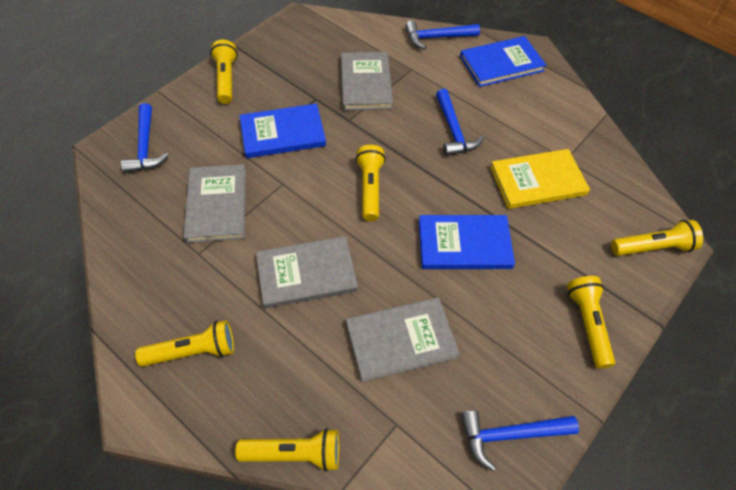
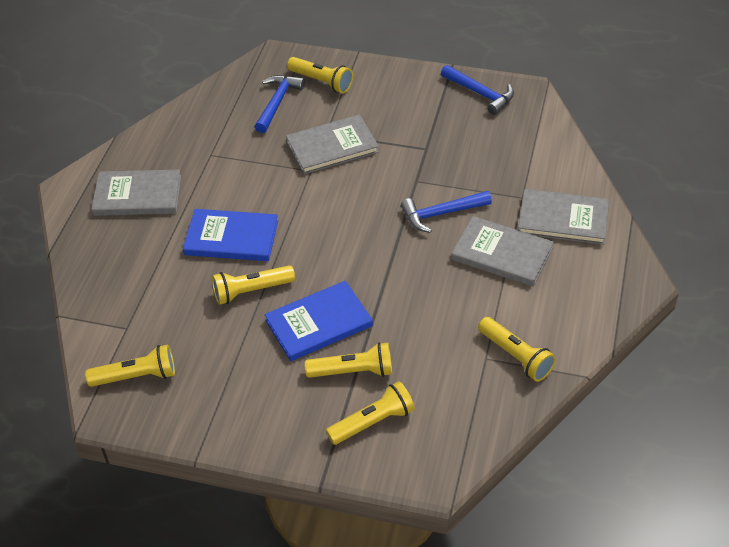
blue book: [239,104,326,158] [419,215,515,269] [460,36,546,87] = 3 -> [183,209,278,261] [264,281,373,361] = 2
blue hammer: [121,103,169,173] [405,20,480,49] [436,89,484,156] [461,410,579,471] = 4 -> [255,75,305,133] [401,191,492,233] [441,65,514,115] = 3
yellow book: [490,149,590,209] = 1 -> none = 0

